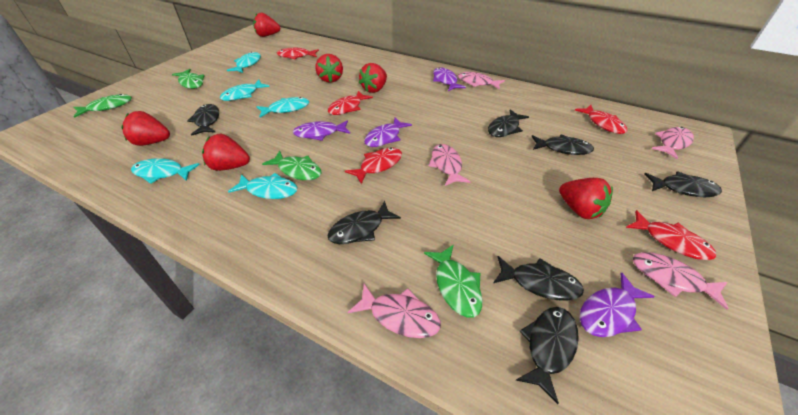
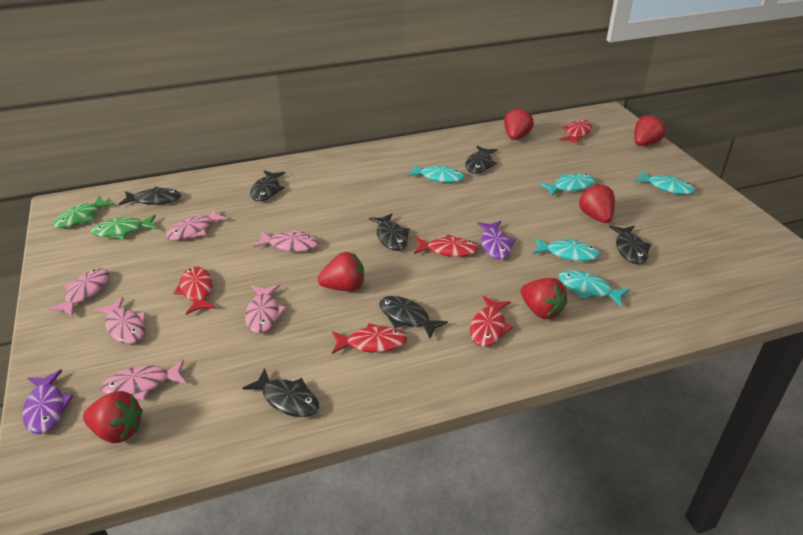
green fish: [73,94,132,117] [172,69,205,89] [262,151,321,180] [424,244,483,318] = 4 -> [53,196,115,228] [91,215,156,239] = 2
pink fish: [348,284,441,338] [428,144,471,186] [458,72,505,89] [633,252,729,310] [652,127,694,159] = 5 -> [48,268,109,316] [95,297,146,344] [101,360,186,400] [166,209,228,240] [245,285,286,333] [253,230,319,252] = 6
purple fish: [293,120,350,141] [364,118,412,147] [433,68,466,91] [580,272,655,337] = 4 -> [22,369,73,434] [477,221,515,259] = 2

